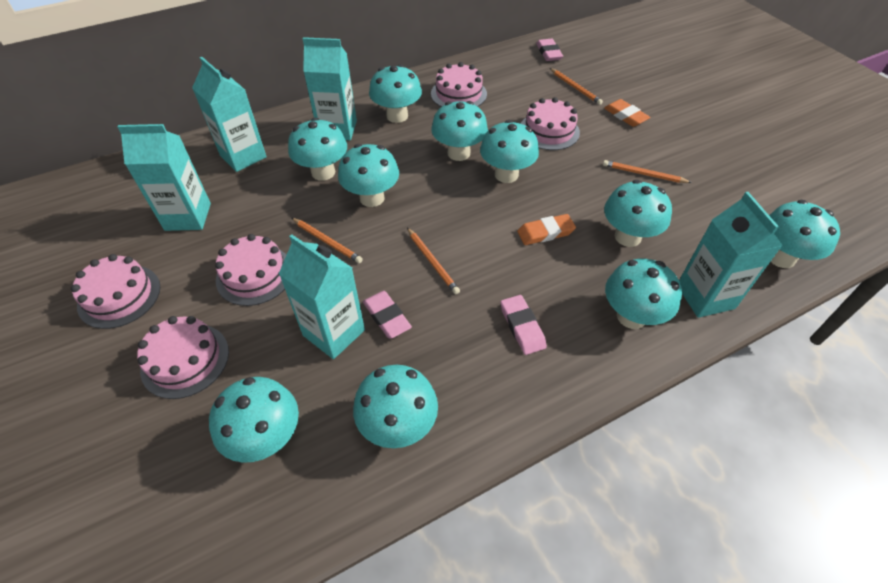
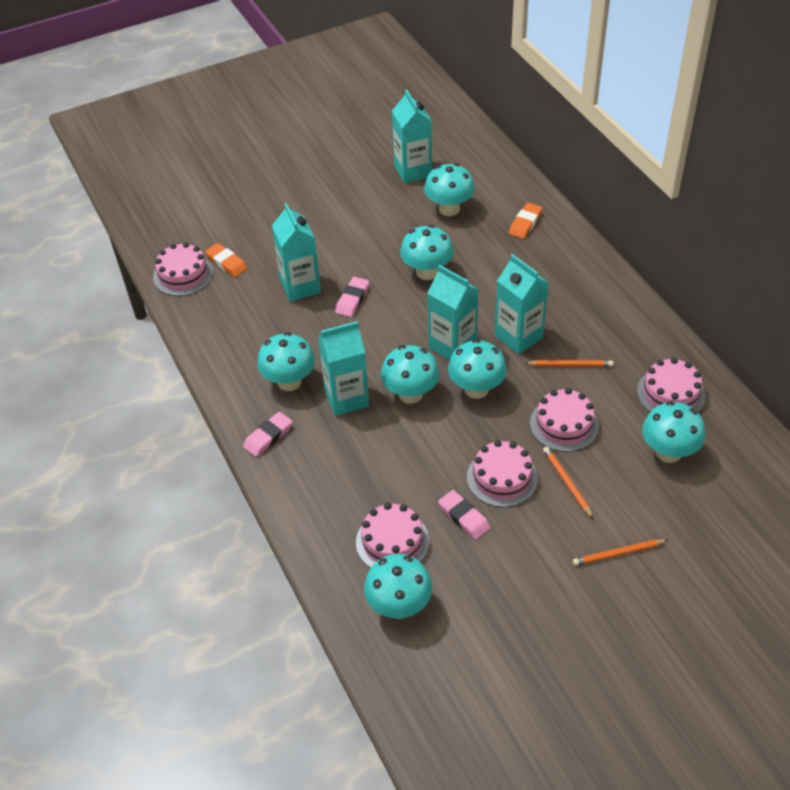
orange pencil: [292,218,363,263] [407,228,460,294] [550,68,603,105] [603,160,692,183] = 4 -> [525,360,613,367] [543,447,593,518] [573,540,668,566] = 3
turquoise mushroom: [209,377,299,463] [288,118,347,181] [338,144,399,207] [353,365,438,448] [369,64,422,123] [431,101,488,161] [480,120,539,183] [604,180,672,247] [605,258,682,329] [769,200,840,268] = 10 -> [257,332,315,391] [364,554,432,619] [381,345,440,404] [400,225,454,280] [424,163,475,216] [448,339,507,399] [642,401,705,463] = 7

